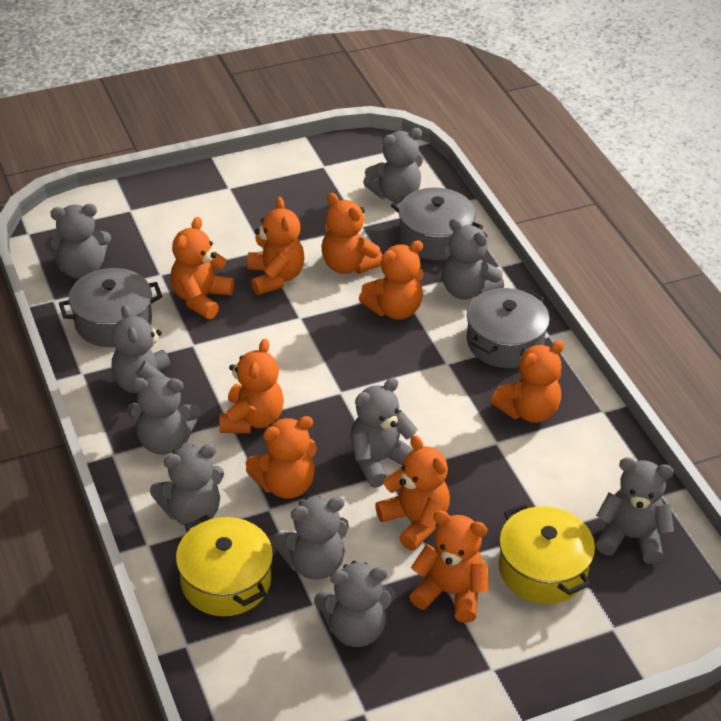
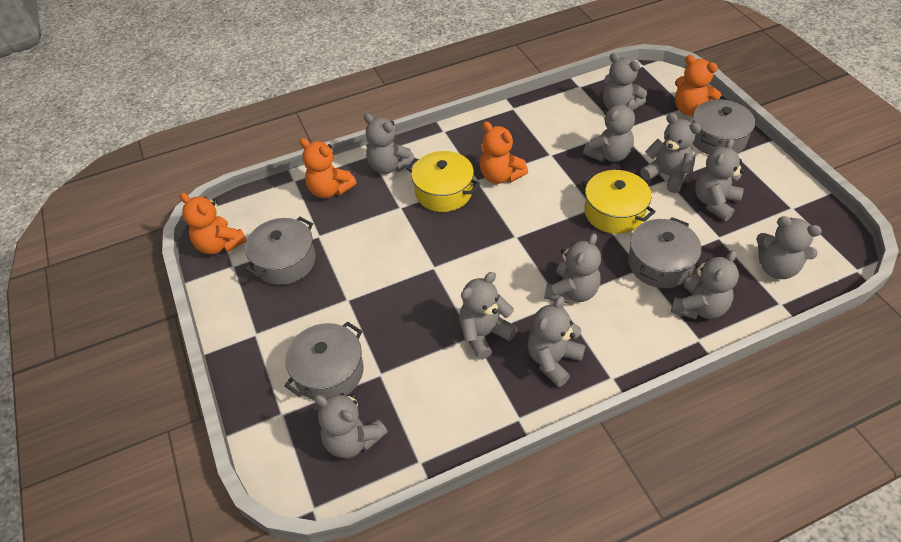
grey pot: [59,268,163,347] [391,187,483,260] [467,288,550,368] = 3 -> [245,217,316,285] [284,322,364,400] [628,217,702,288] [692,99,755,155] = 4
grey teddy bear: [45,204,111,279] [112,304,175,393] [127,375,201,455] [150,444,224,525] [273,496,349,580] [314,561,396,647] [350,378,418,488] [363,128,423,203] [442,218,504,300] [596,457,674,564] = 10 -> [314,393,388,458] [364,113,415,174] [459,272,517,360] [527,296,586,387] [544,233,601,304] [583,99,636,162] [603,53,647,111] [640,113,701,193] [671,250,739,320] [695,138,744,221] [756,216,822,279] = 11
orange teddy bear: [170,217,234,319] [219,339,284,433] [246,416,317,499] [247,197,305,295] [322,193,383,274] [359,240,424,320] [375,435,450,551] [410,510,488,623] [491,340,564,423] = 9 -> [180,193,247,254] [299,138,357,198] [479,121,528,184] [675,55,721,116] = 4

